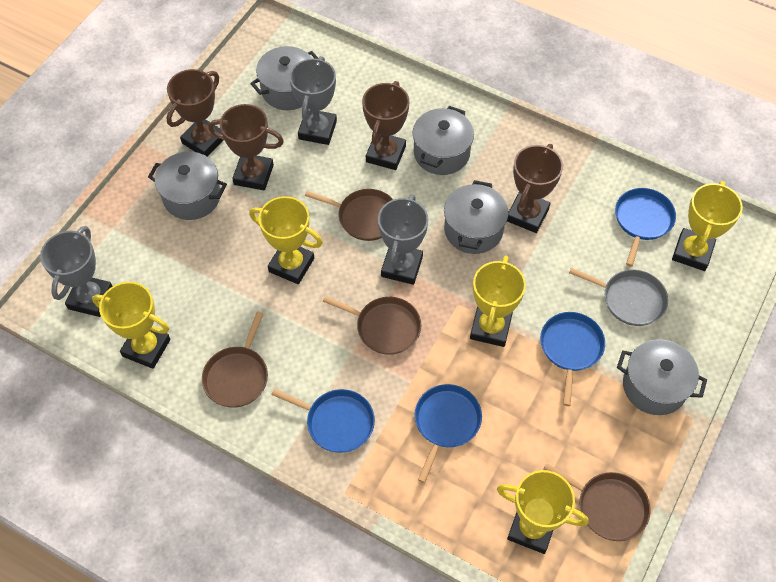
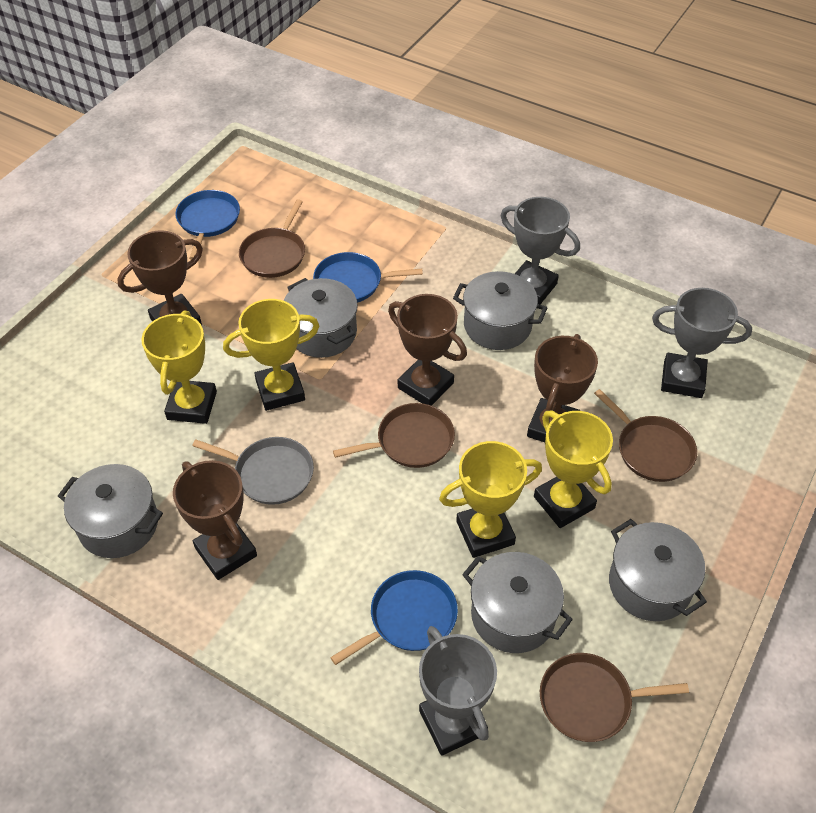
blue pan: [271,389,375,453] [415,384,482,483] [540,312,605,406] [615,188,676,267] = 4 -> [175,190,240,260] [313,252,423,303] [330,570,458,665] = 3
yellow trophy: [92,282,170,369] [249,196,323,284] [470,256,526,347] [497,470,589,554] [672,181,743,271] = 5 -> [141,310,217,424] [223,299,319,411] [439,441,542,558] [534,410,613,528] = 4

